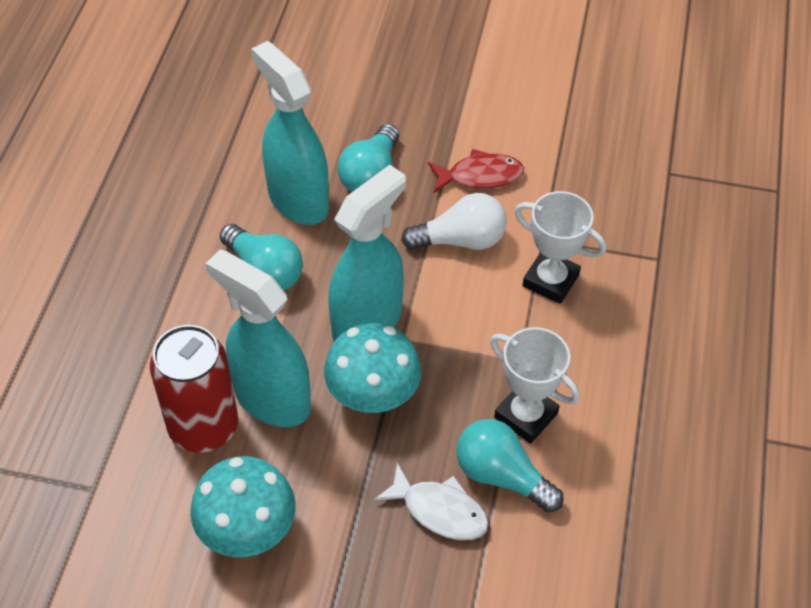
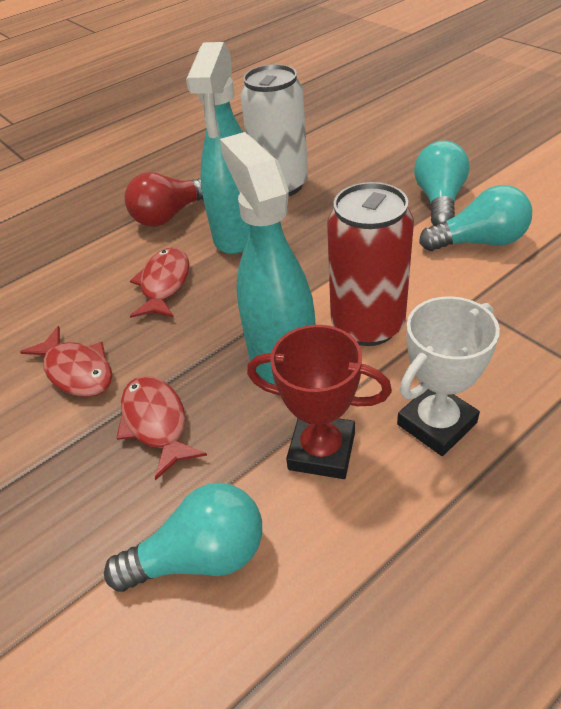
red fish: [428,149,524,193] = 1 -> [20,326,113,397] [117,376,207,481] [130,247,189,318] = 3
red light bulb: none = 0 -> [125,172,203,227] = 1
red trophy: none = 0 -> [247,325,392,479] = 1
turquoise mushroom: [190,456,296,557] [324,323,421,413] = 2 -> none = 0
turquoise spray bottle: [205,249,311,427] [251,41,329,225] [328,165,406,342] = 3 -> [186,42,250,254] [220,132,315,385] = 2
white can: none = 0 -> [240,64,308,197] = 1
white fish: [374,463,488,540] = 1 -> none = 0
white light bulb: [401,193,507,250] = 1 -> none = 0
white trophy: [490,327,580,443] [514,191,606,304] = 2 -> [397,296,500,456] = 1

